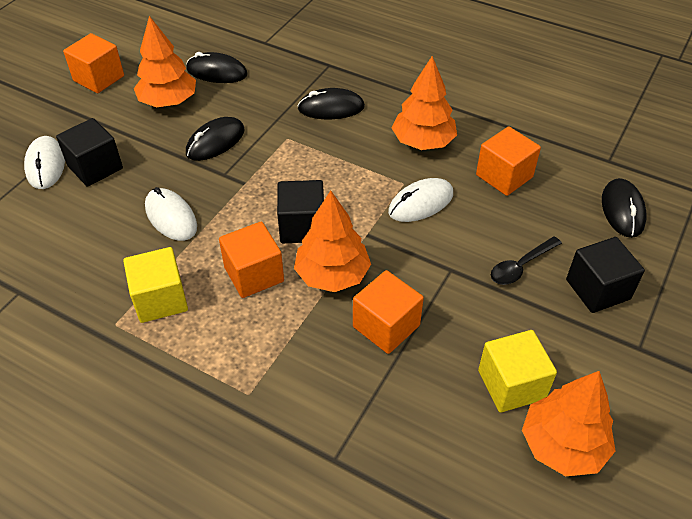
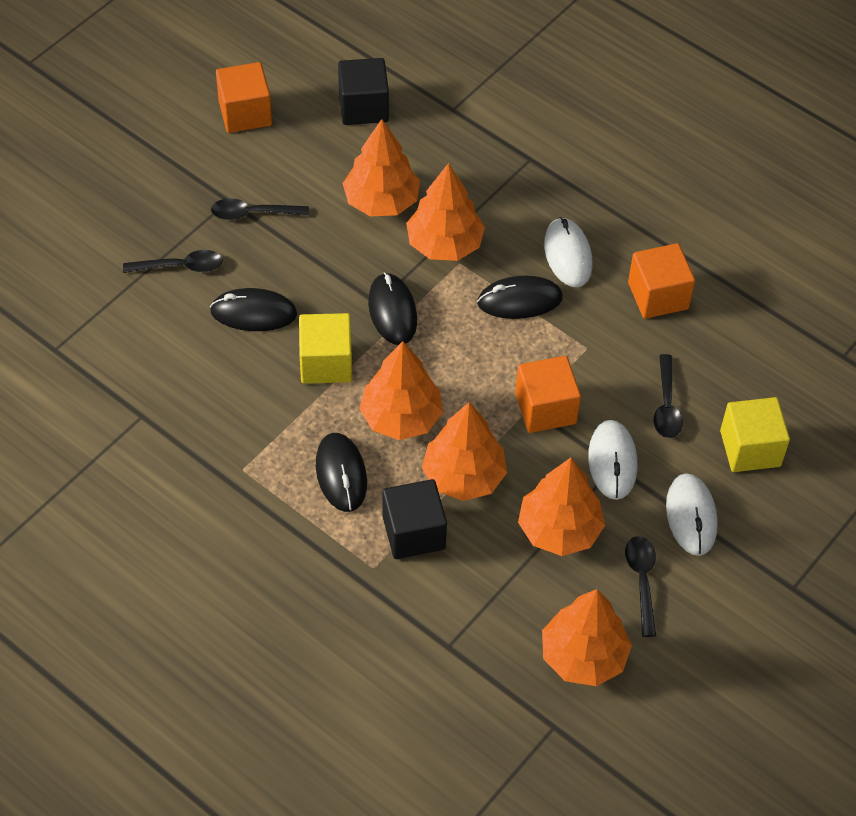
black cube: [56,118,123,187] [277,180,324,243] [566,237,645,313] = 3 -> [338,58,389,125] [382,479,447,559] = 2
black spoon: [491,236,562,285] = 1 -> [123,250,223,273] [211,198,309,220] [625,536,656,637] [653,354,683,438] = 4
orange cube: [63,33,124,93] [219,222,284,298] [353,270,424,354] [476,126,541,196] = 4 -> [216,62,272,133] [515,356,581,433] [628,243,695,319] = 3
orange tree: [134,16,196,107] [294,190,371,292] [392,56,457,150] [522,371,615,476] = 4 -> [342,119,420,216] [359,341,443,440] [406,163,485,261] [422,402,507,501] [518,458,605,556] [542,589,632,686] = 6

